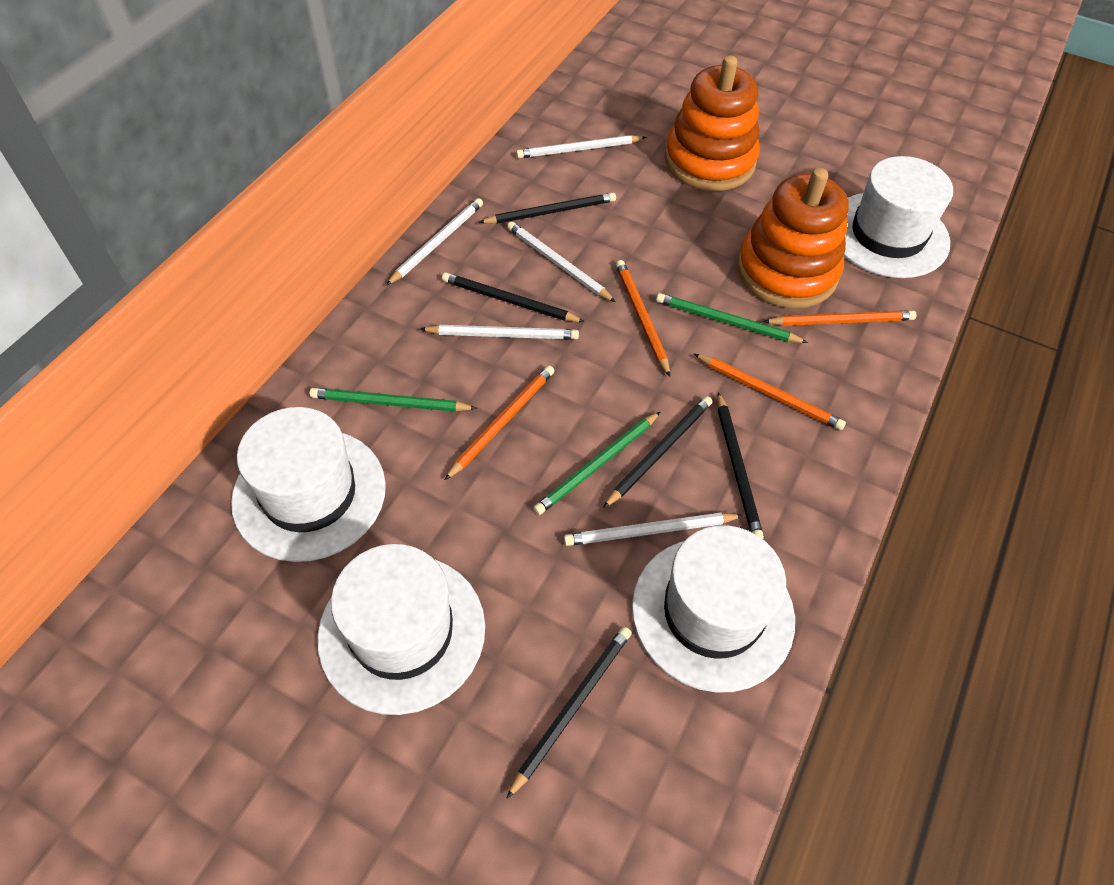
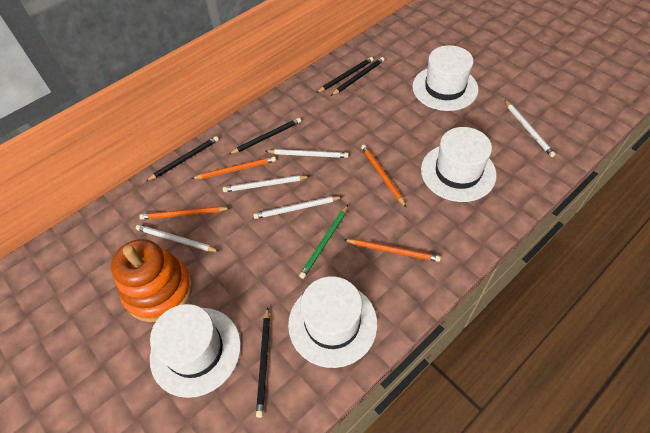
green pencil: [309,388,477,412] [533,411,661,515] [656,293,808,343] = 3 -> [299,205,348,279] = 1
orange stacking toy: [665,55,760,191] [737,168,849,308] = 2 -> [111,239,193,322] = 1

